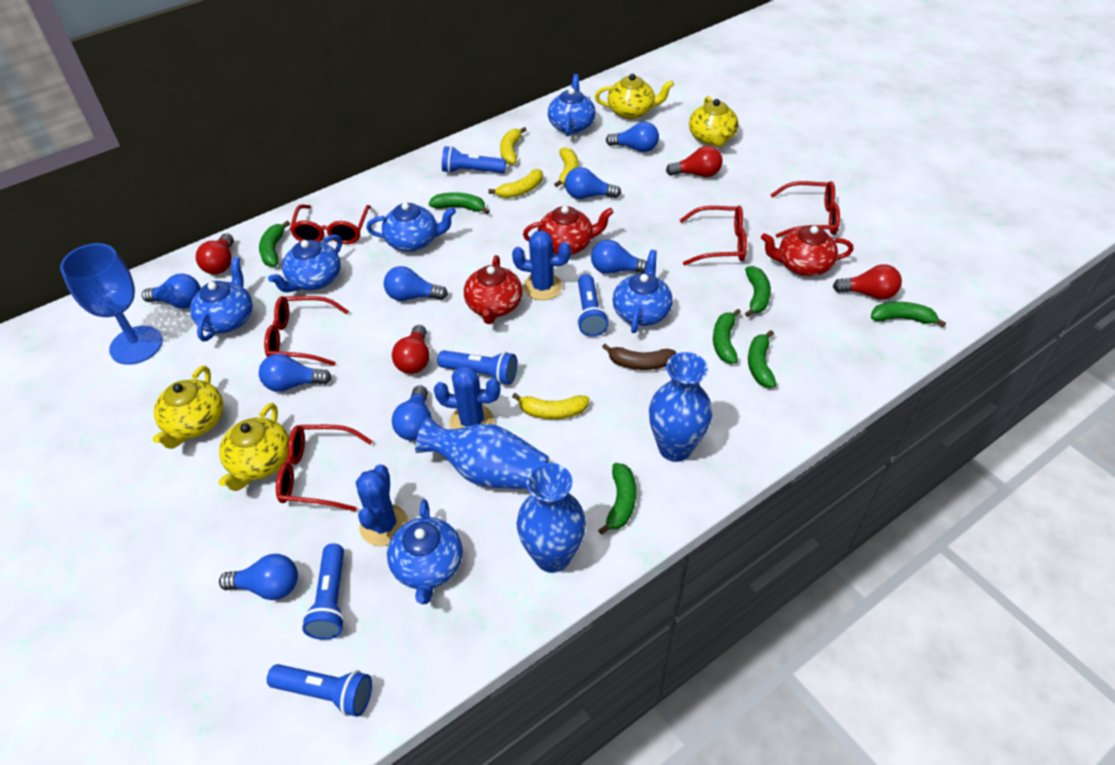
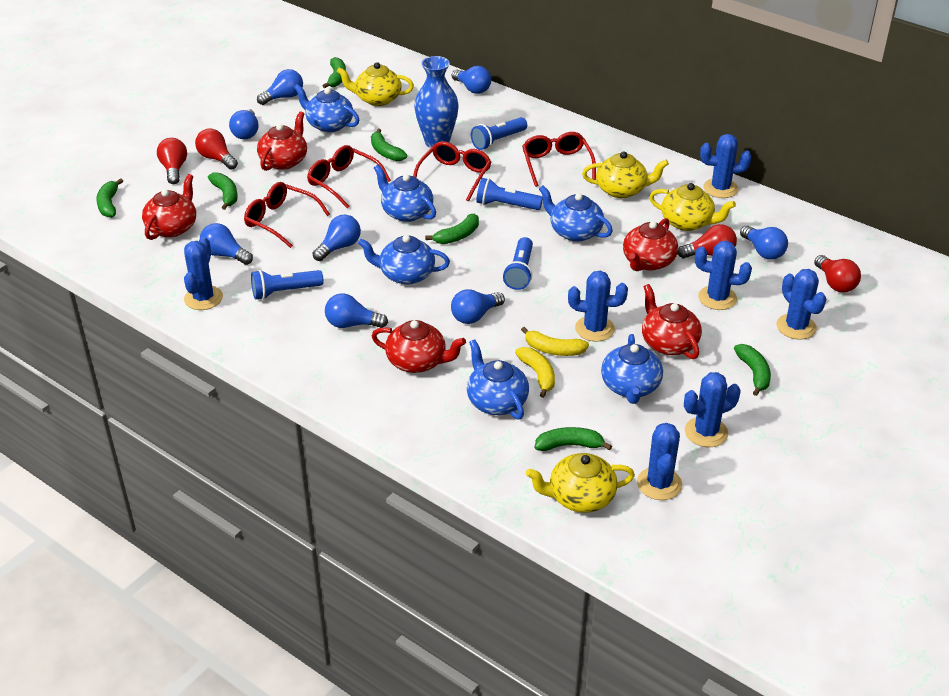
blue cactus: [356,465,408,546] [434,365,500,429] [512,230,571,300] = 3 -> [184,237,223,310] [568,271,628,341] [637,423,682,500] [684,372,741,447] [695,241,752,310] [700,134,752,198] [777,269,826,340] = 7
blue flashlight: [267,664,372,717] [302,543,345,640] [437,350,517,385] [442,146,506,173] [577,274,609,337] = 5 -> [251,270,324,300] [471,117,527,150] [476,178,543,210] [503,237,533,290] = 4
blue goblet: [60,243,163,365] = 1 -> none = 0
blue vase: [415,416,549,489] [517,463,586,573] [649,352,712,462] = 3 -> [414,56,459,148] = 1
brown banana: [602,344,676,370] = 1 -> none = 0
red glasses: [264,296,349,366] [276,425,372,511] [290,205,371,244] [680,206,747,266] [771,181,840,238] = 5 -> [244,182,330,248] [307,145,391,208] [413,141,491,201] [522,132,596,187] = 4
red teapot: [464,255,523,324] [523,206,614,255] [761,226,854,276] = 3 -> [142,174,196,240] [257,111,307,171] [372,320,466,373] [623,218,678,271] [642,284,702,359] = 5
yellow banana: [489,169,543,198] [500,127,526,165] [512,393,589,419] [554,147,578,187] = 4 -> [515,347,555,398] [521,327,589,356] = 2

